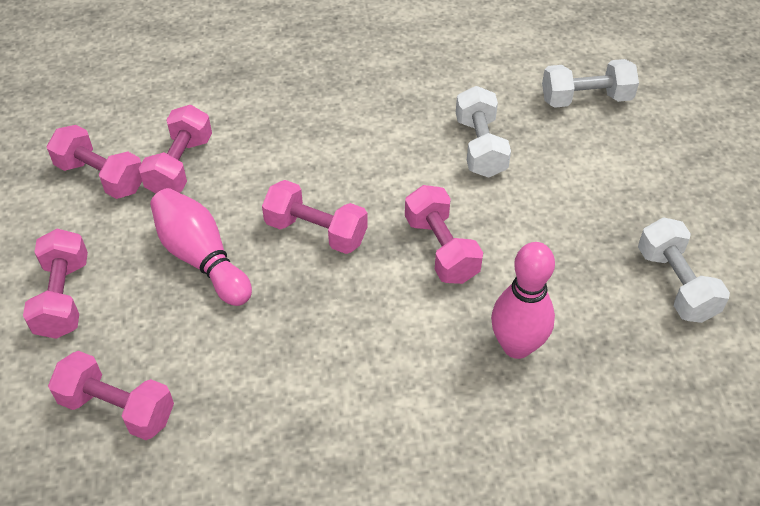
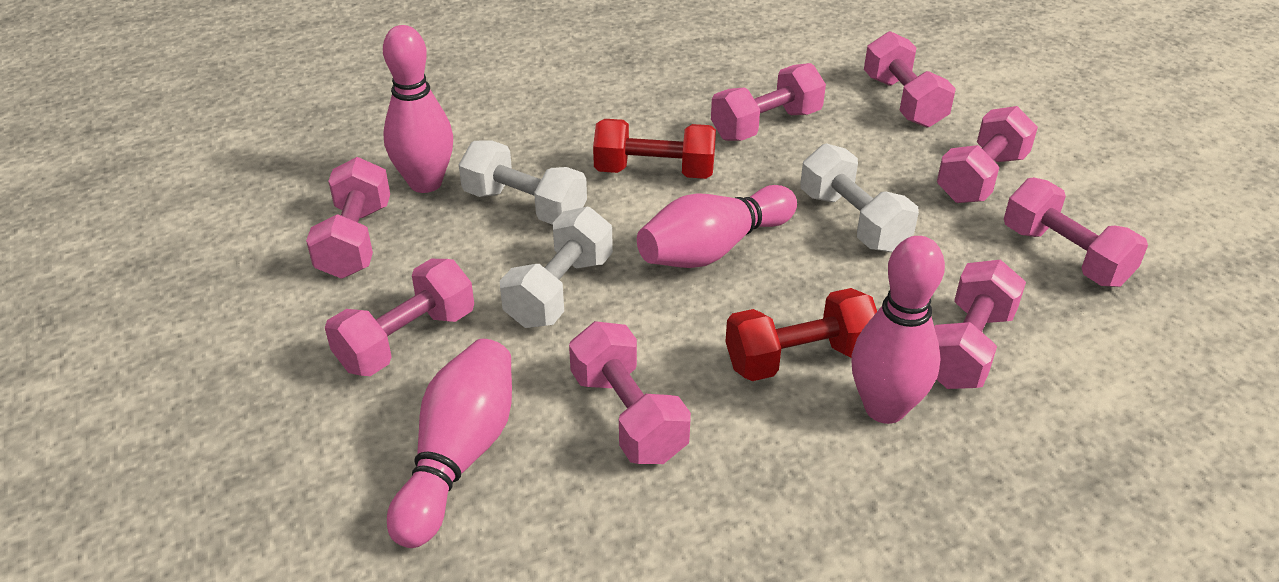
pink bowling pin: [150,188,252,306] [491,242,555,359] = 2 -> [383,25,453,193] [387,339,512,548] [637,185,797,268] [851,236,945,424] = 4
pink dumbbell: [23,229,88,339] [47,125,142,199] [48,351,174,440] [139,105,212,193] [262,180,368,254] [405,185,483,284] = 6 -> [306,157,390,279] [325,259,474,376] [569,321,691,464] [711,63,826,141] [864,31,956,128] [934,260,1026,389] [937,106,1038,203] [1004,177,1148,287] = 8
red dumbbell: none = 0 -> [593,119,716,179] [725,288,877,381] = 2

